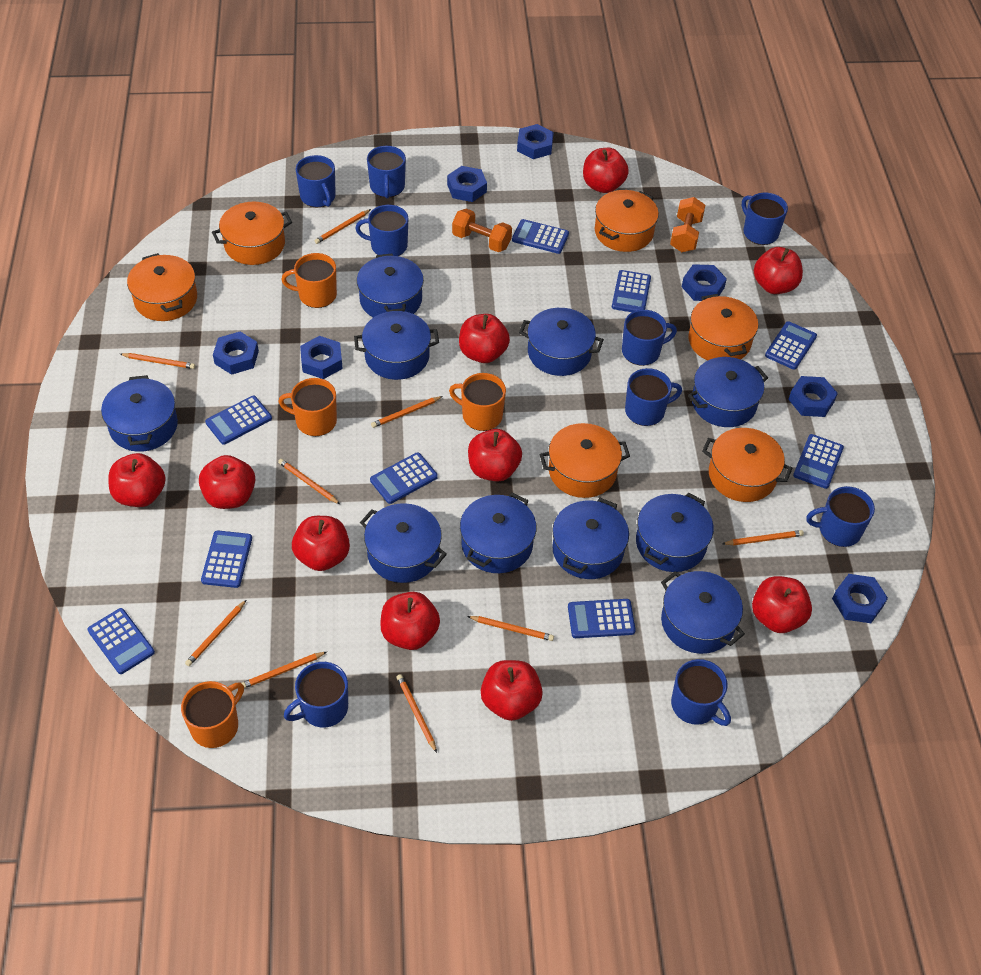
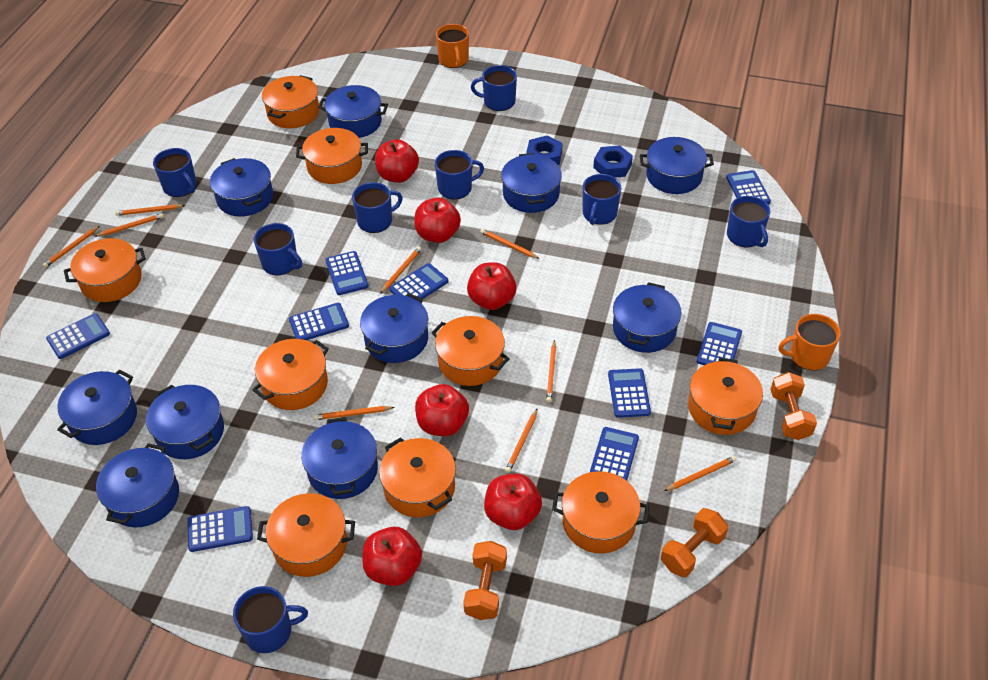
blue mug: [284,662,348,728] [295,155,336,207] [355,205,408,256] [367,146,406,198] [622,310,677,366] [625,368,682,426] [671,659,731,726] [742,193,788,245] [806,486,875,547] = 9 -> [153,148,197,197] [233,586,308,653] [254,223,302,275] [352,182,403,233] [435,150,484,199] [471,65,517,111] [583,174,621,225] [727,196,770,248] = 8
blue nut: [213,332,259,375] [300,336,343,379] [447,166,487,202] [517,124,554,159] [682,264,727,301] [788,376,838,417] [832,574,888,623] = 7 -> [526,136,562,165] [593,146,633,178] = 2
orange dumbbell: [452,209,512,252] [670,197,705,252] = 2 -> [463,541,507,620] [661,508,728,577] [770,372,817,440] = 3
orange mug: [181,681,244,748] [278,378,337,436] [281,253,337,308] [449,373,506,431] = 4 -> [436,24,469,68] [778,314,841,370] = 2
orange pot: [127,253,197,321] [212,202,292,265] [540,423,630,498] [595,190,659,252] [688,294,758,361] [702,428,792,502] = 6 -> [64,238,146,302] [252,339,329,410] [257,493,355,577] [262,75,319,128] [296,128,368,184] [379,437,456,517] [431,316,510,386] [552,471,649,554] [688,358,763,435] = 9
red apple: [108,453,166,507] [199,455,255,509] [292,516,350,571] [380,592,440,650] [459,314,510,363] [468,429,522,482] [481,660,543,721] [583,148,629,193] [752,576,812,633] [754,247,803,294] = 10 -> [362,527,422,586] [375,139,419,183] [415,198,461,243] [415,384,469,436] [467,262,516,310] [484,474,542,530] = 6

